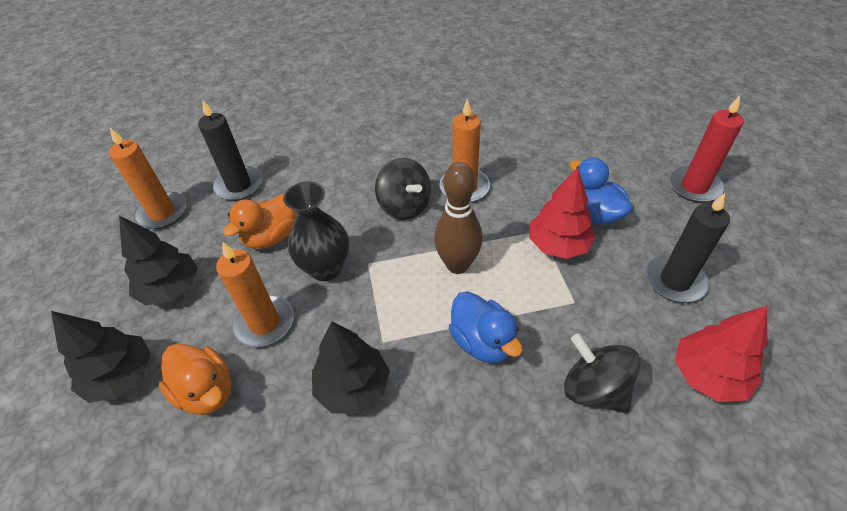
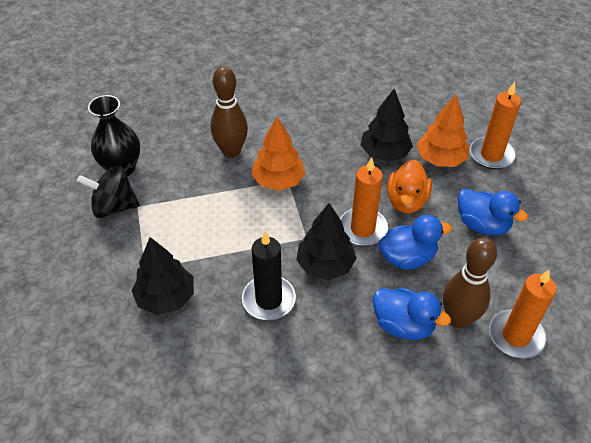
black candle: [198,99,262,201] [646,193,730,302] = 2 -> [242,231,296,320] = 1
black spinning top: [375,158,431,220] [564,334,641,414] = 2 -> [77,166,140,218] = 1
blue duck: [449,291,523,363] [570,158,633,224] = 2 -> [373,288,451,340] [379,215,452,270] [458,189,528,235] = 3
brown bowling pin: [434,162,483,274] = 1 -> [211,66,248,158] [443,237,497,328] = 2
orange duck: [159,343,231,415] [223,193,295,249] = 2 -> [387,159,432,213] = 1
orange tree: none = 0 -> [251,117,306,191] [417,95,469,167] = 2
red candle: [669,96,744,203] = 1 -> none = 0
red tree: [529,167,596,259] [675,306,767,402] = 2 -> none = 0

